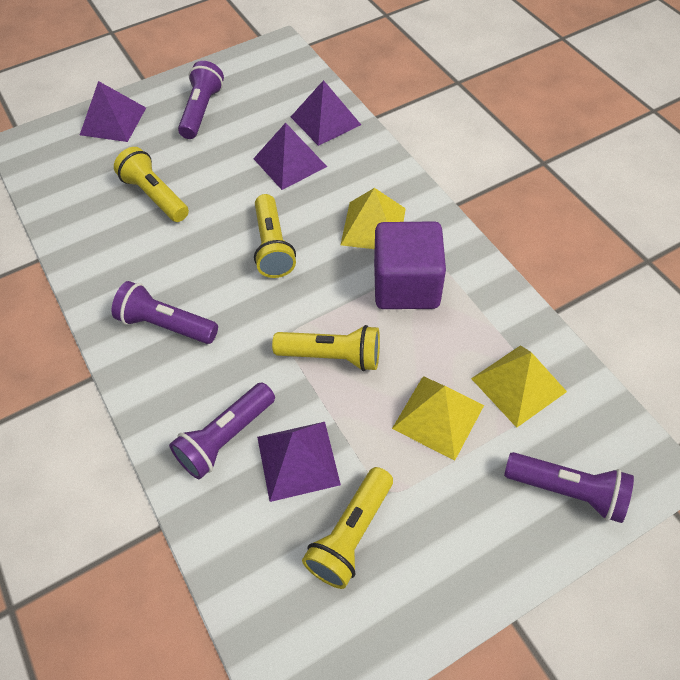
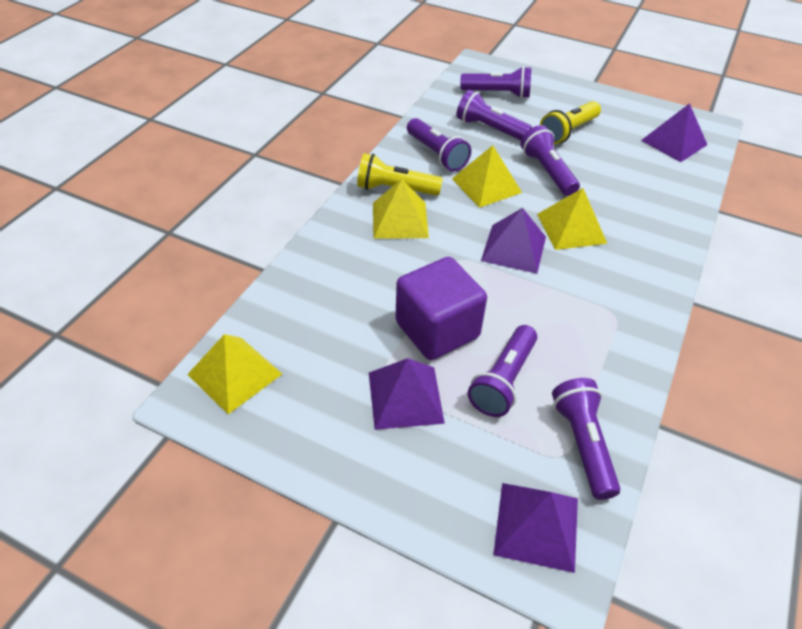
purple flashlight: [112,281,218,344] [169,382,275,479] [178,61,224,139] [504,452,634,523] = 4 -> [407,118,471,172] [456,90,532,140] [460,66,531,98] [468,325,537,417] [520,125,580,196] [552,378,620,500] = 6
yellow flashlight: [114,147,189,222] [254,194,296,278] [272,325,380,371] [302,467,393,589] = 4 -> [357,153,443,196] [540,101,601,144] = 2
yellow pyramid: [341,188,406,249] [392,376,484,461] [471,345,567,428] = 3 -> [187,334,282,414] [373,179,429,239] [452,145,522,208] [537,188,607,250] = 4

